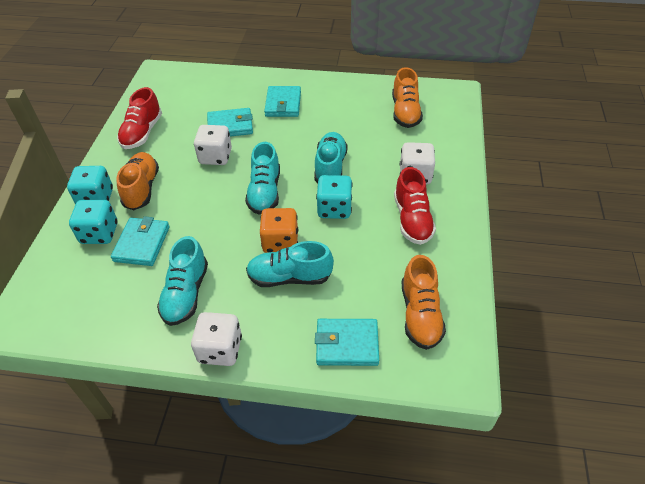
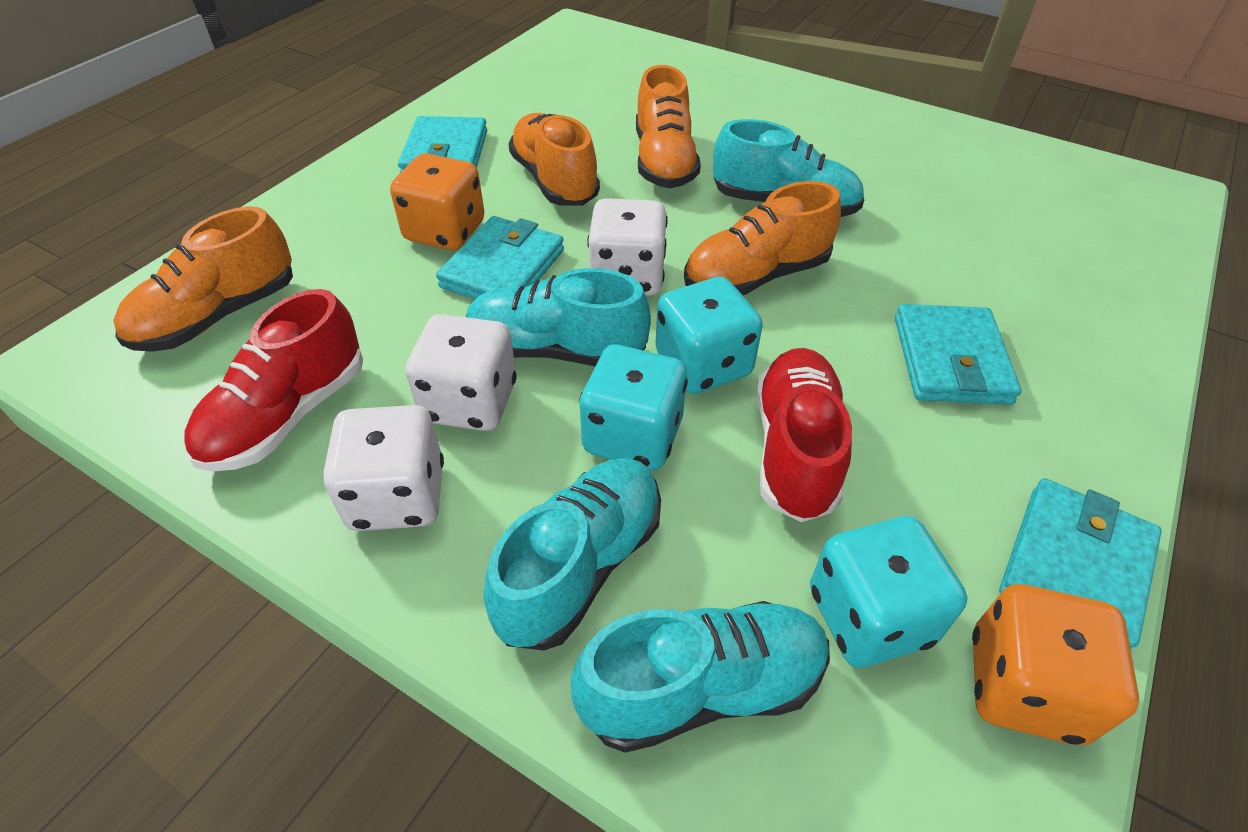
orange dice: [260,208,298,253] = 1 -> [390,153,484,250] [972,584,1139,745] = 2
orange shoe: [116,152,159,210] [392,67,423,128] [401,255,446,350] = 3 -> [113,206,293,352] [508,113,600,206] [636,65,701,188] [684,181,841,295] = 4

